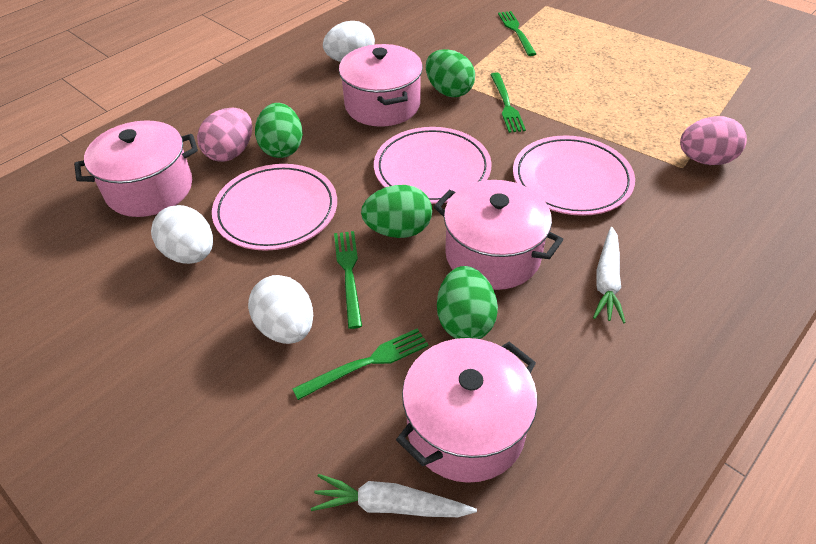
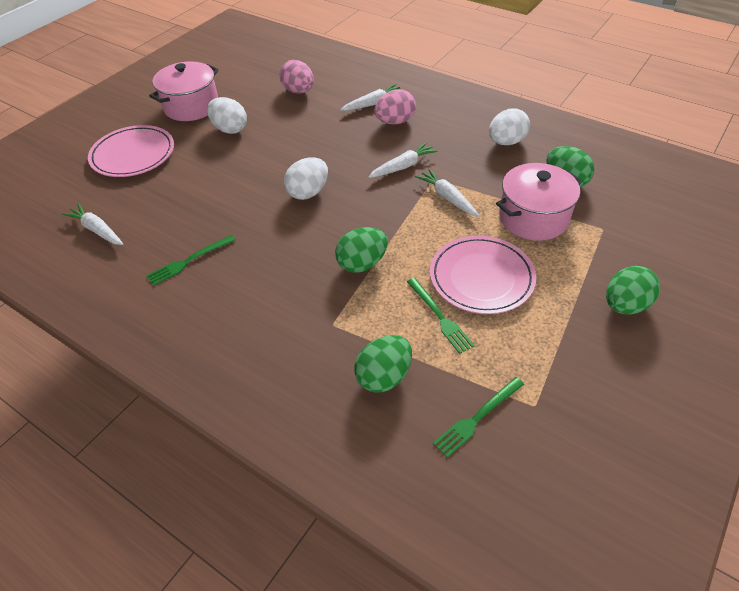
green fork: [293,328,429,400] [334,231,362,329] [490,72,526,133] [498,11,536,56] = 4 -> [146,235,235,286] [407,278,475,354] [433,377,524,458] = 3
pink plate: [212,164,337,251] [374,127,492,204] [513,136,635,216] = 3 -> [88,125,174,177] [430,236,536,314] = 2
pink pot: [74,120,198,217] [339,44,423,127] [396,338,537,483] [434,180,563,290] = 4 -> [149,61,219,121] [496,163,582,241] = 2
white carrot: [311,474,477,517] [593,227,626,323] = 2 -> [62,203,123,245] [341,84,401,111] [368,142,438,178] [415,169,479,217] = 4

